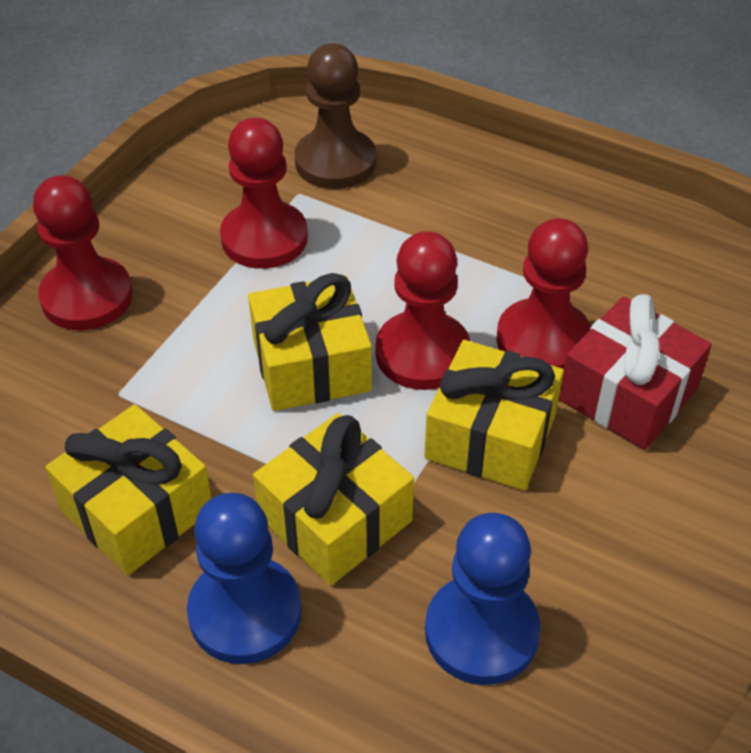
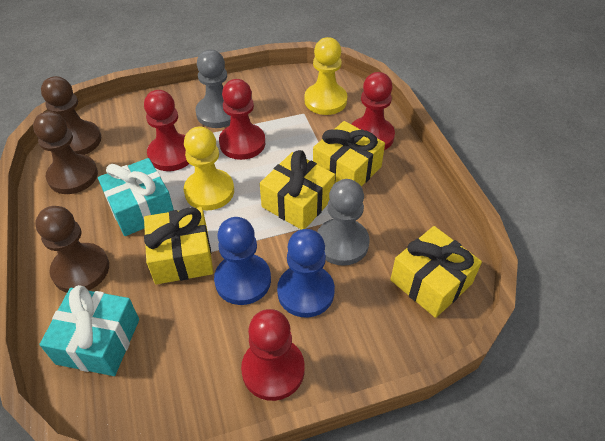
brown pawn: [295,43,376,189] = 1 -> [33,111,98,194] [35,206,109,293] [41,76,101,155] = 3
grey pawn: none = 0 -> [195,50,231,128] [317,179,369,266] = 2
red gift: [559,294,712,450] = 1 -> none = 0
turquoise gift: none = 0 -> [39,285,139,376] [98,158,174,236] = 2
yellow pawn: none = 0 -> [183,127,234,210] [304,37,347,115] = 2

